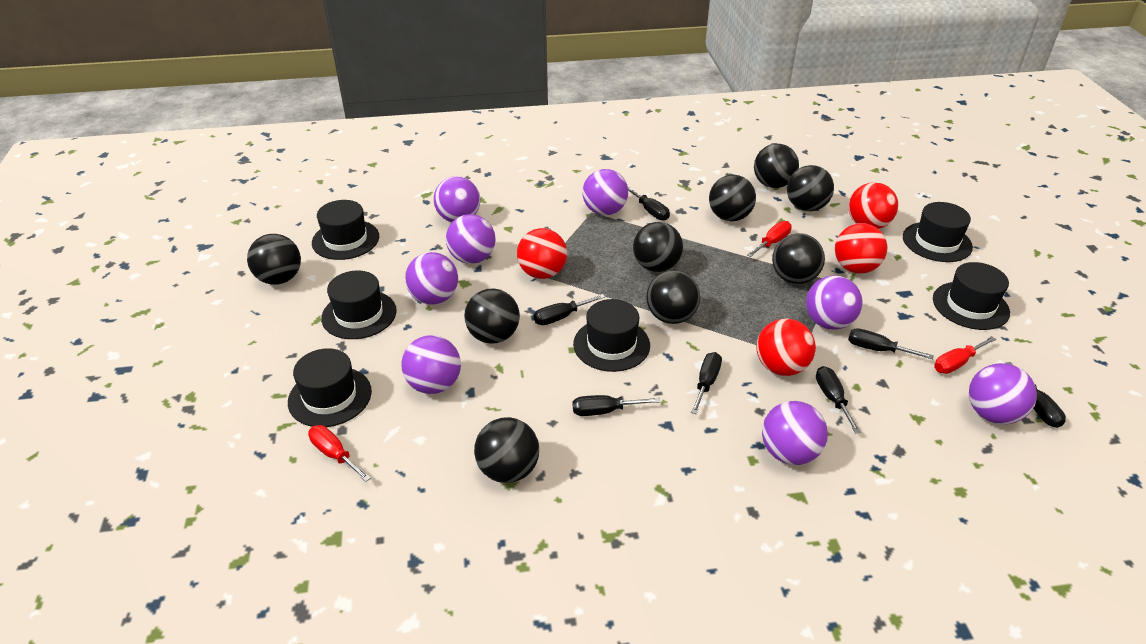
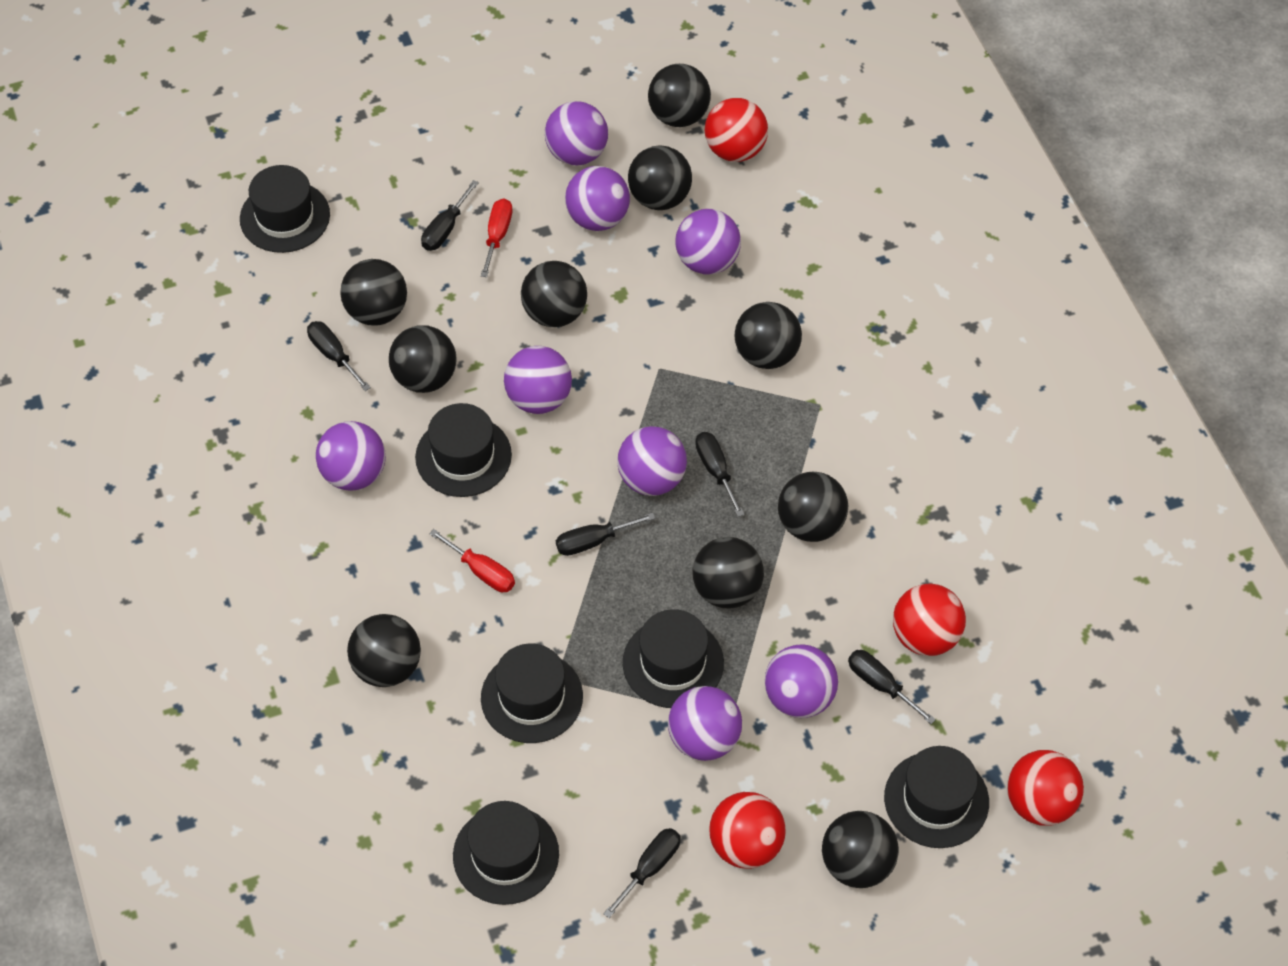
black ball: [247,234,301,285] [464,288,520,344] [474,417,539,483] [633,222,683,272] [646,270,700,324] [709,175,756,221] [754,144,799,188] [772,233,825,284] [787,165,834,211] = 9 -> [340,259,407,326] [347,614,421,687] [389,325,457,393] [521,261,587,327] [628,146,692,210] [648,64,711,127] [693,537,764,608] [735,302,802,369] [778,472,848,542] [822,811,899,888] = 10
black screwdriver: [534,294,605,325] [573,395,660,416] [628,187,670,221] [691,352,722,414] [816,366,861,434] [848,328,934,359] [1006,362,1066,428] = 7 -> [307,321,371,391] [421,180,479,251] [556,513,655,556] [603,828,680,918] [695,432,745,517] [848,650,936,724] = 6
red screwdriver: [308,425,371,482] [747,221,792,257] [934,336,996,374] = 3 -> [429,529,515,592] [481,198,512,277] = 2

